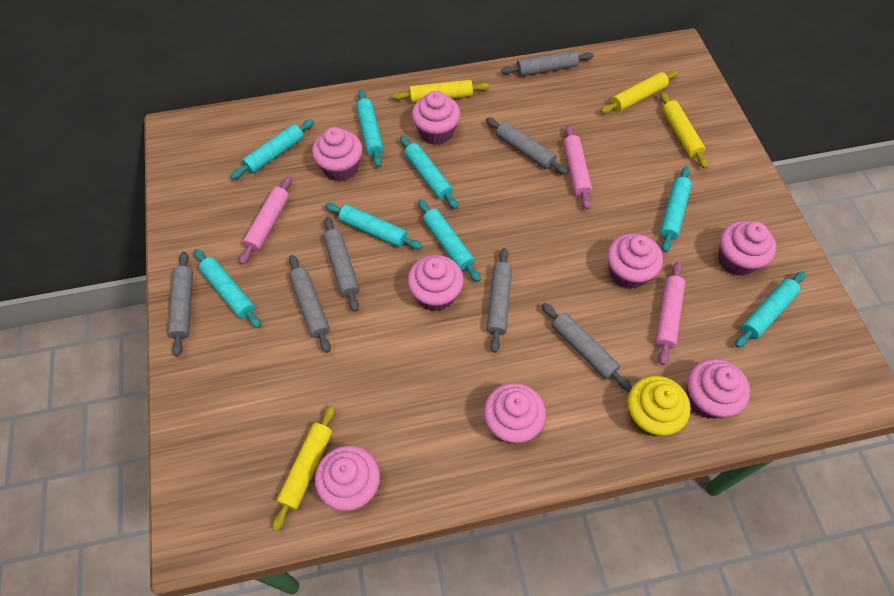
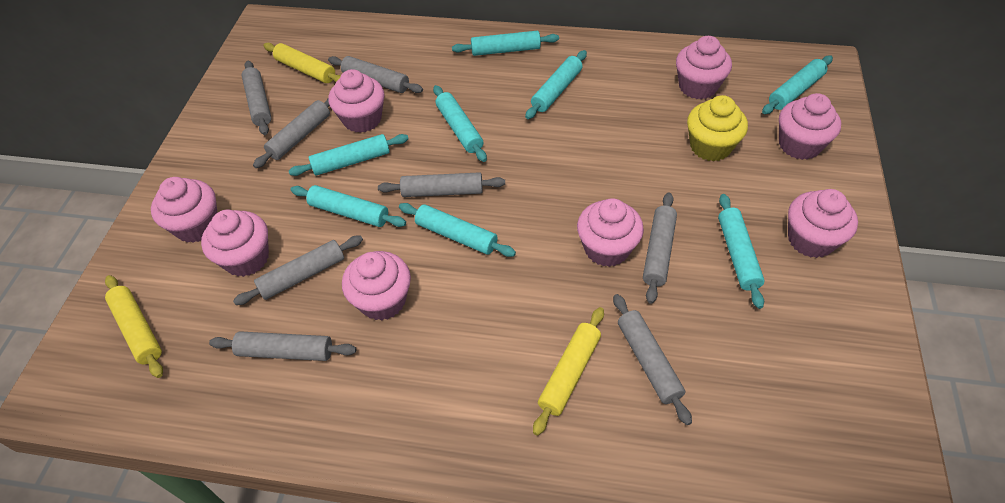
grey rolling pin: [168,252,193,357] [289,255,331,353] [323,217,359,312] [486,117,568,174] [487,248,512,352] [501,50,594,76] [542,303,632,391] = 7 -> [209,331,356,361] [233,236,363,305] [242,61,271,135] [253,97,330,168] [328,56,423,93] [378,172,505,197] [613,294,692,425] [643,192,677,304] = 8
pink rolling pin: [239,176,292,264] [563,125,592,209] [656,262,685,365] = 3 -> none = 0
yellow rolling pin: [273,405,335,531] [392,80,490,103] [601,71,678,114] [660,92,708,169] = 4 -> [105,275,163,378] [263,43,341,83] [533,307,604,436] = 3

